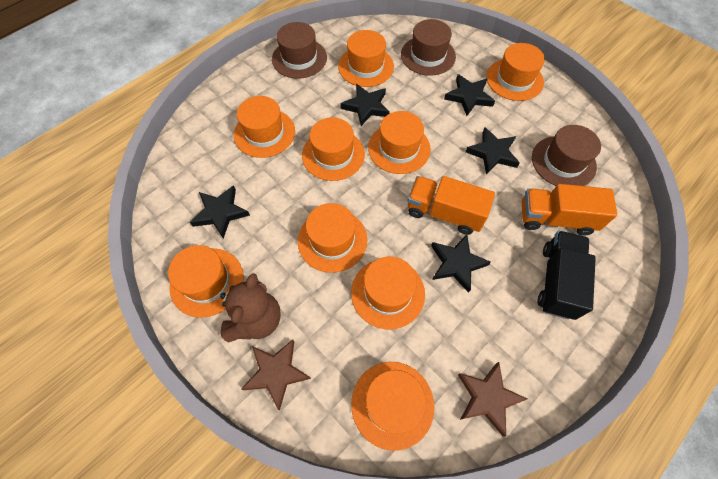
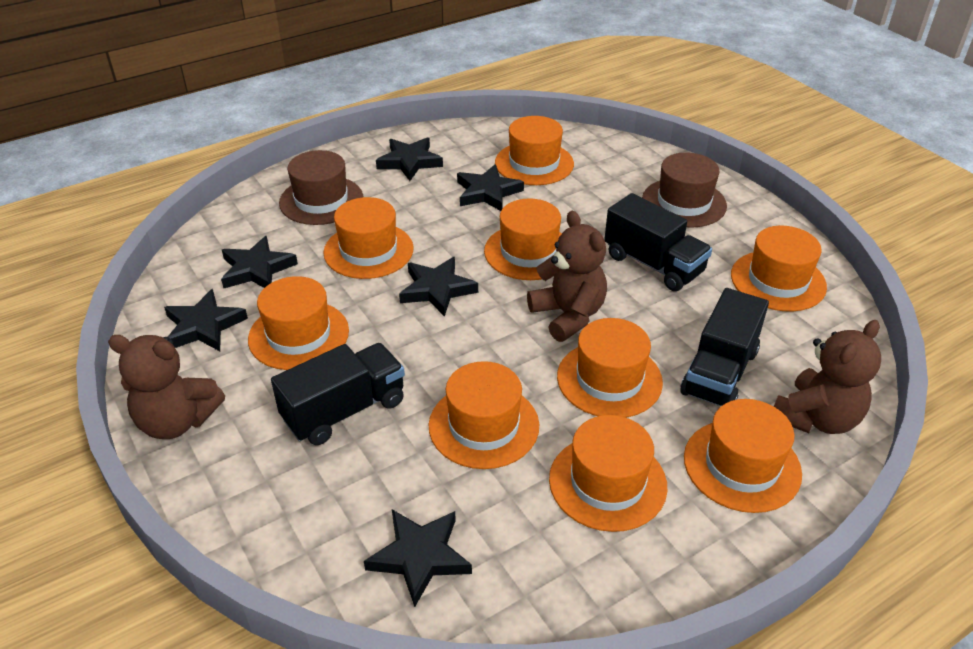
black star: [190,185,250,239] [340,84,390,126] [431,234,491,293] [444,74,495,116] [466,128,520,175] = 5 -> [164,289,248,351] [221,236,298,288] [364,509,472,607] [376,138,443,181] [399,257,478,317] [457,164,524,211] = 6
black truck: [538,231,596,320] = 1 -> [271,343,405,445] [604,193,712,291] [680,288,769,406] = 3
brown hat: [272,22,327,79] [401,19,456,76] [532,125,601,186] = 3 -> [279,150,363,225] [642,152,727,228] = 2
brown star: [241,340,311,410] [458,362,527,437] = 2 -> none = 0
brown teddy bear: [220,273,281,343] = 1 -> [108,335,225,439] [527,211,607,342] [774,320,881,434] = 3
orange truck: [407,176,495,235] [522,184,617,236] = 2 -> none = 0

